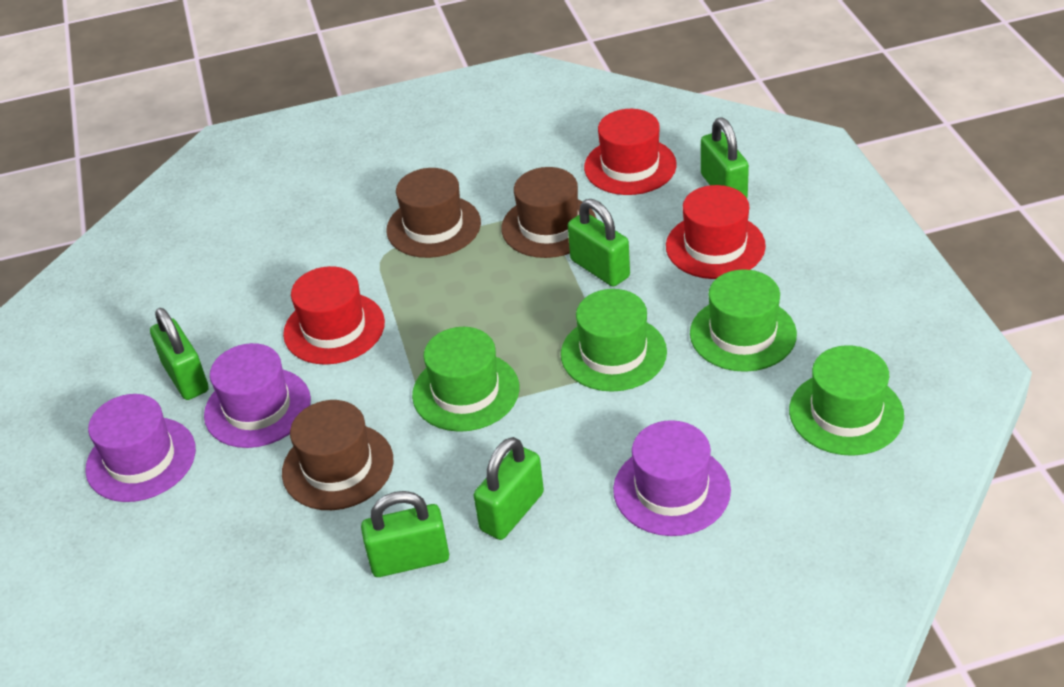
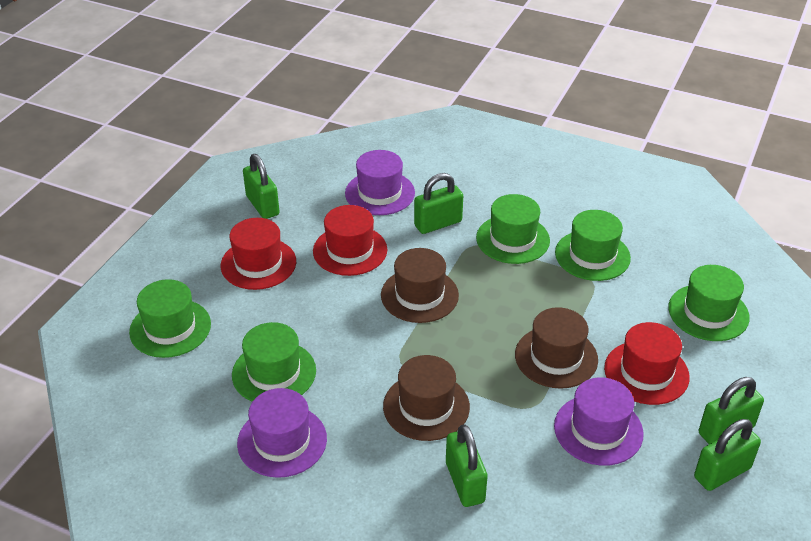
green hat: [412,327,519,432] [561,289,667,391] [690,269,797,372] [789,345,904,456] = 4 -> [129,279,211,358] [232,322,316,402] [476,194,550,264] [555,210,631,281] [668,265,750,341] = 5

